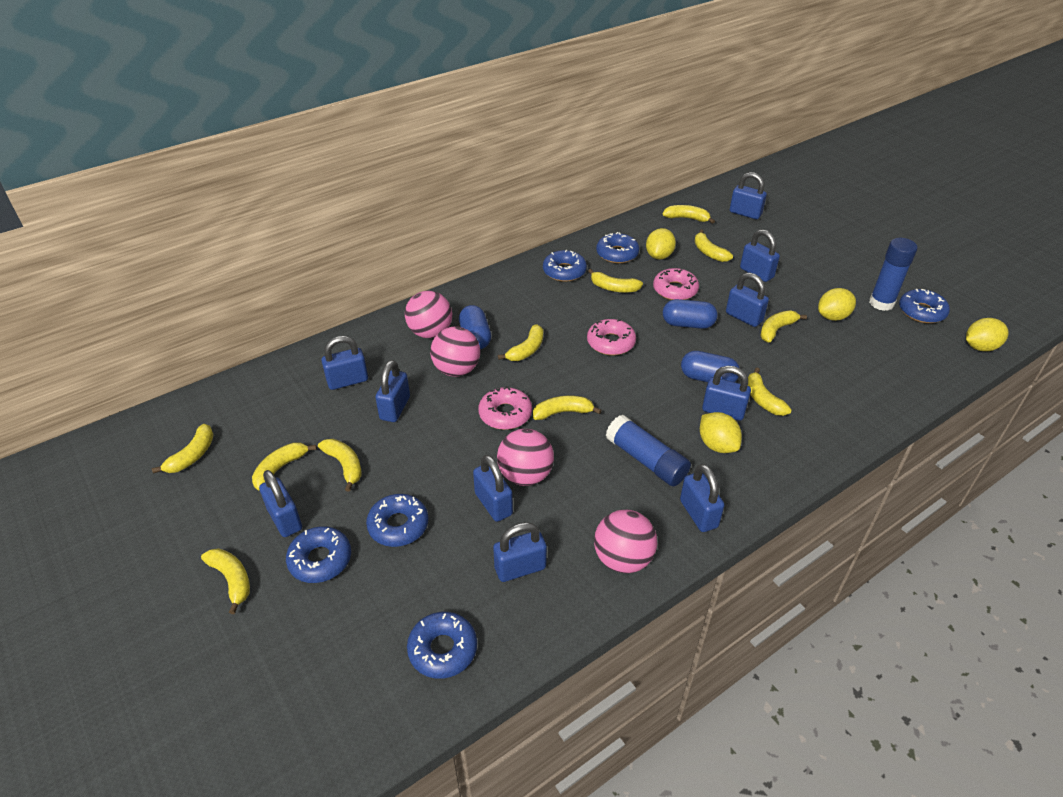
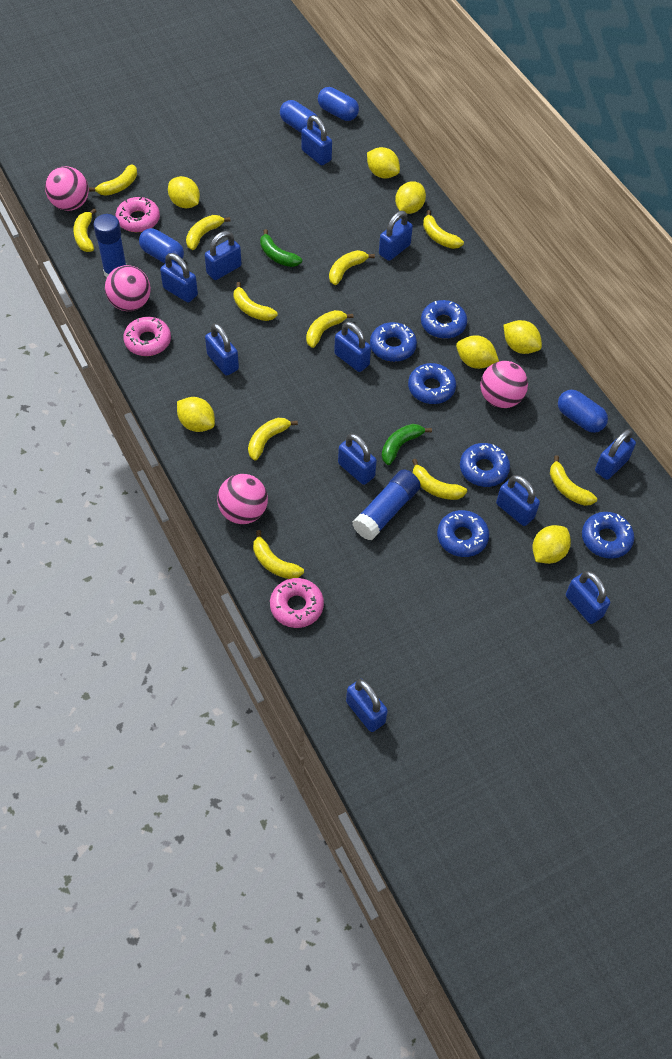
blue capsule: [459,305,491,349] [663,299,717,329] [681,351,739,382] = 3 -> [139,228,184,264] [280,100,319,133] [318,87,359,121] [558,390,608,433] = 4
blue padlock: [259,470,302,537] [321,336,368,390] [375,360,410,422] [473,455,513,522] [493,522,547,582] [680,464,725,532] [702,366,751,421] [726,272,769,327] [730,172,767,219] [740,229,780,282] = 10 -> [160,253,198,303] [205,231,242,280] [205,323,239,376] [301,115,332,165] [334,321,371,372] [338,433,377,485] [346,679,388,732] [379,211,413,261] [496,475,540,526] [566,571,610,624] [595,429,636,480] = 11
green banana: none = 0 -> [260,229,302,267] [382,424,432,465] = 2
yellow lemon: [646,228,676,259] [700,412,742,453] [818,288,856,321] [966,318,1009,351] = 4 -> [168,176,200,209] [177,397,215,432] [367,147,400,178] [395,181,426,214] [456,335,499,369] [503,320,542,354] [533,525,571,564] = 7

